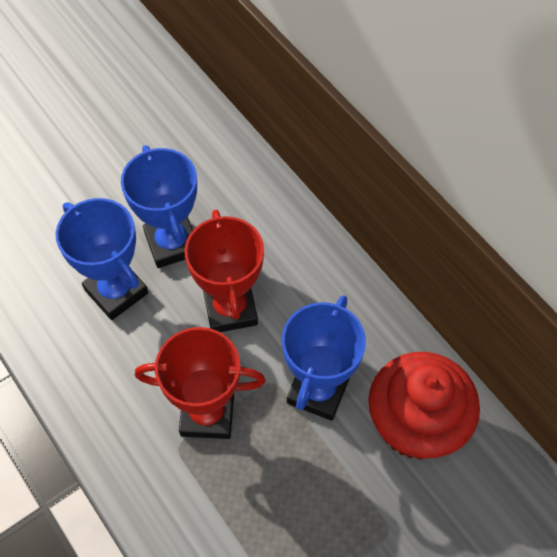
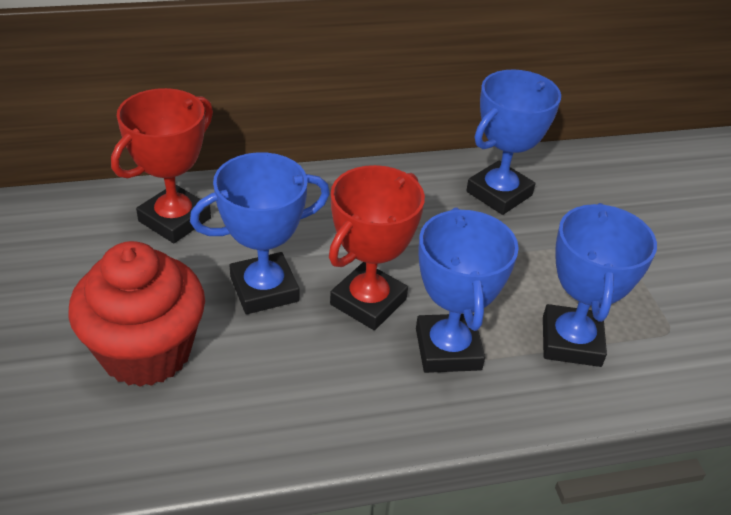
blue trophy: [56,198,148,320] [121,145,197,268] [282,295,366,421] = 3 -> [190,152,330,314] [416,207,519,373] [466,69,561,215] [543,203,657,367] = 4

